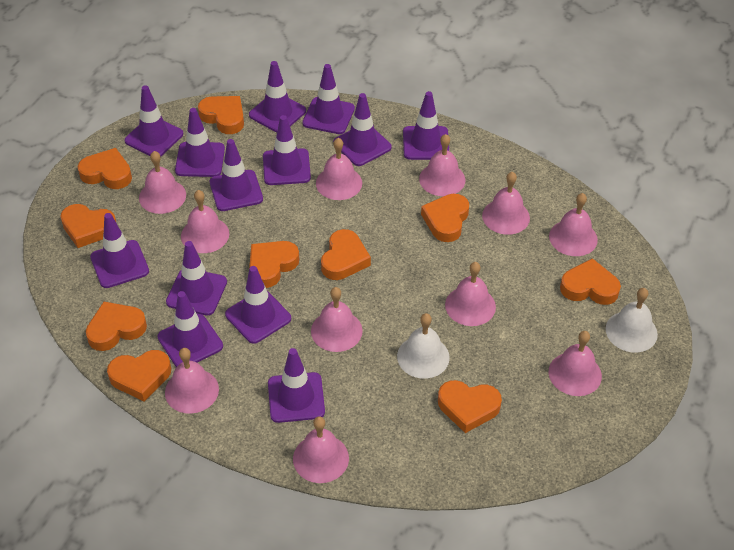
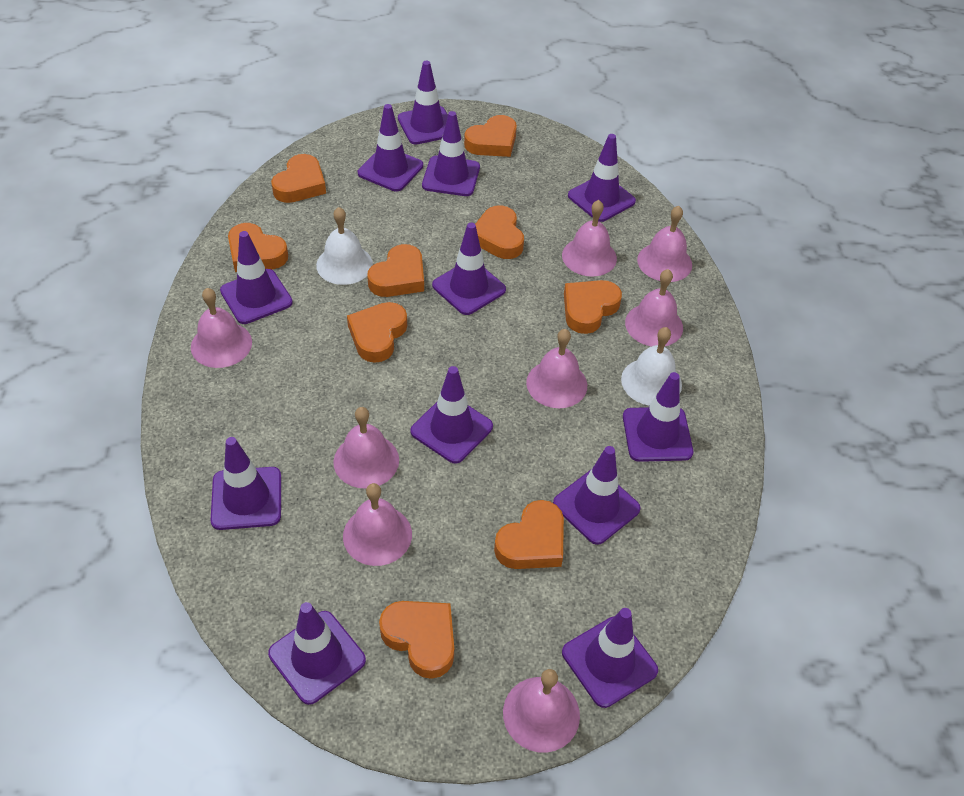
orange heart: [60,204,116,248] [77,148,132,189] [86,302,147,351] [107,350,171,401] [198,96,244,134] [249,241,299,288] [321,229,371,280] [421,194,469,242] [438,380,502,433] [560,258,621,305] = 10 -> [228,223,288,272] [271,154,326,203] [347,302,407,363] [367,244,424,297] [379,601,454,679] [464,115,517,157] [475,205,524,259] [494,500,564,569] [564,280,622,334] = 9
pink bell: [139,151,186,214] [165,348,219,414] [181,190,229,253] [293,416,349,483] [311,287,363,352] [316,138,362,200] [419,134,466,196] [445,262,496,326] [482,172,530,235] [549,193,598,256] [549,331,602,396] = 11 -> [191,288,252,368] [333,407,399,488] [343,483,412,566] [503,669,580,753] [526,329,587,408] [562,200,617,277] [625,269,683,347] [637,206,692,282] = 8
purple traffic cone: [90,213,149,288] [124,85,183,157] [157,291,223,367] [166,241,227,315] [175,108,225,177] [210,139,263,211] [225,266,291,344] [249,61,306,133] [263,115,311,185] [268,348,325,423] [302,64,355,134] [333,93,392,166] [403,91,449,160] = 13 -> [211,437,281,530] [220,231,293,324] [268,602,366,705] [358,104,423,192] [398,61,448,145] [410,366,493,464] [422,111,480,196] [432,223,506,315] [553,446,641,545] [562,608,658,708] [568,134,636,222] [623,372,693,462] = 12

